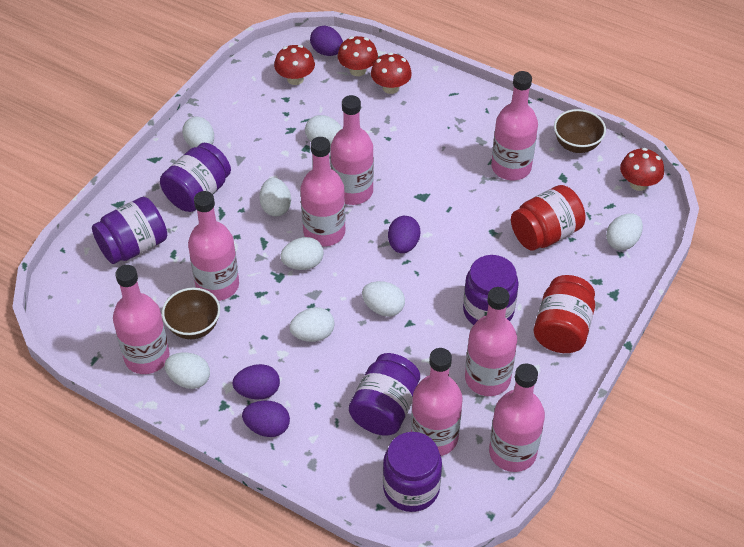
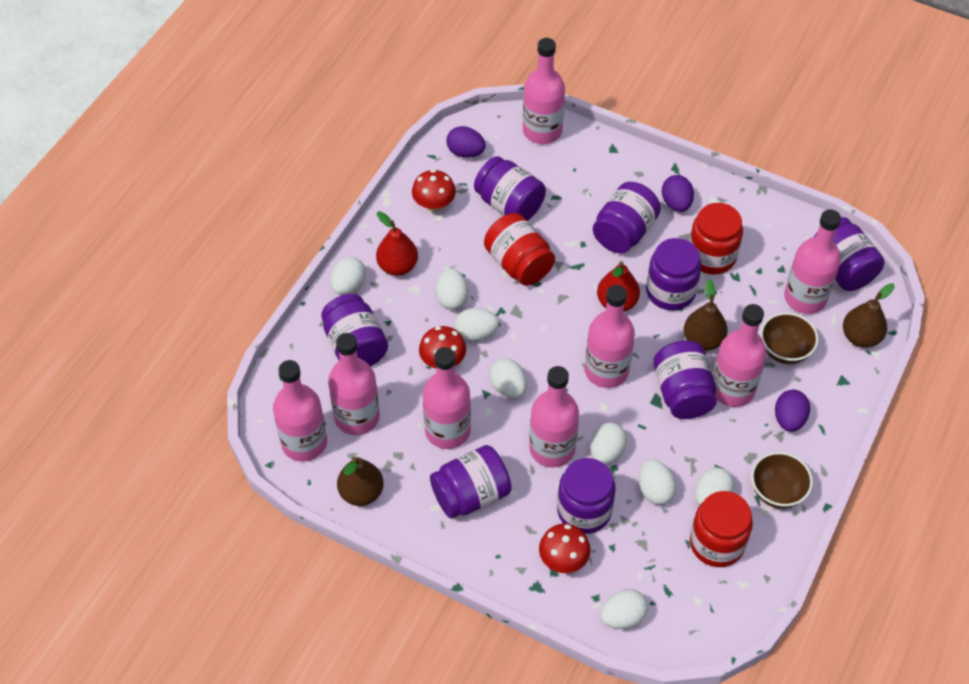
brown pear: none = 0 -> [337,457,384,506] [684,279,728,351] [843,283,894,348] = 3
purple egg: [232,364,280,400] [242,401,290,437] [310,26,343,56] [388,216,420,253] = 4 -> [446,126,486,158] [662,175,694,212] [775,390,810,432] = 3
purple jar: [92,197,167,264] [160,143,231,212] [349,353,420,436] [383,432,442,512] [463,255,519,325] = 5 -> [321,294,388,367] [430,445,511,518] [474,156,546,221] [557,458,616,534] [593,182,661,254] [646,238,701,311] [653,340,717,419] [814,217,885,291] = 8
red jar: [511,185,586,251] [534,275,595,353] = 2 -> [484,213,555,286] [689,203,743,275] [690,491,753,567] = 3
red mushroom: [274,45,315,85] [338,36,378,76] [371,52,412,94] [620,148,664,191] = 4 -> [412,169,456,212] [419,326,466,369] [539,524,591,573] = 3
red pear: none = 0 -> [376,211,418,276] [597,261,640,312] = 2

